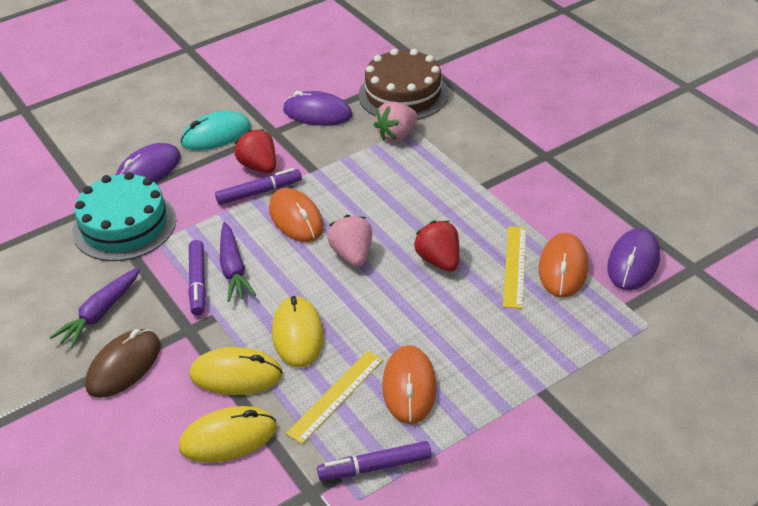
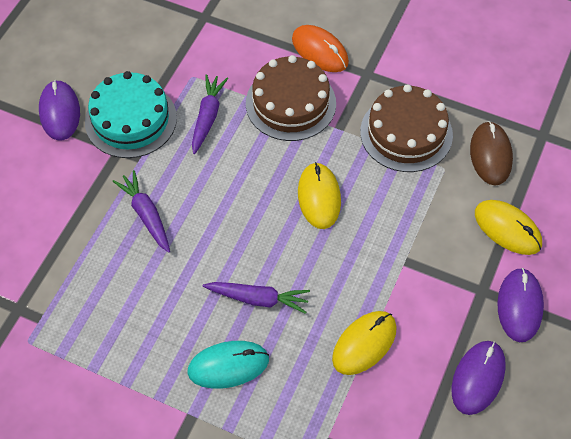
brown cake: [359,49,448,120] = 1 -> [246,55,336,141] [360,84,453,172] = 2
orange mouse: [269,188,324,242] [382,345,437,424] [539,233,588,298] = 3 -> [292,25,349,72] = 1
pink strawberry: [327,215,372,267] [374,102,418,142] = 2 -> none = 0
purple carrot: [50,267,140,349] [220,222,256,302] = 2 -> [113,170,170,253] [192,74,228,154] [203,282,310,314] = 3
purple marker: [188,240,206,315] [215,168,302,205] [317,441,432,481] = 3 -> none = 0
red strawberry: [234,129,276,173] [414,221,459,272] = 2 -> none = 0
yellow ruler: [286,351,383,444] [503,226,526,309] = 2 -> none = 0

